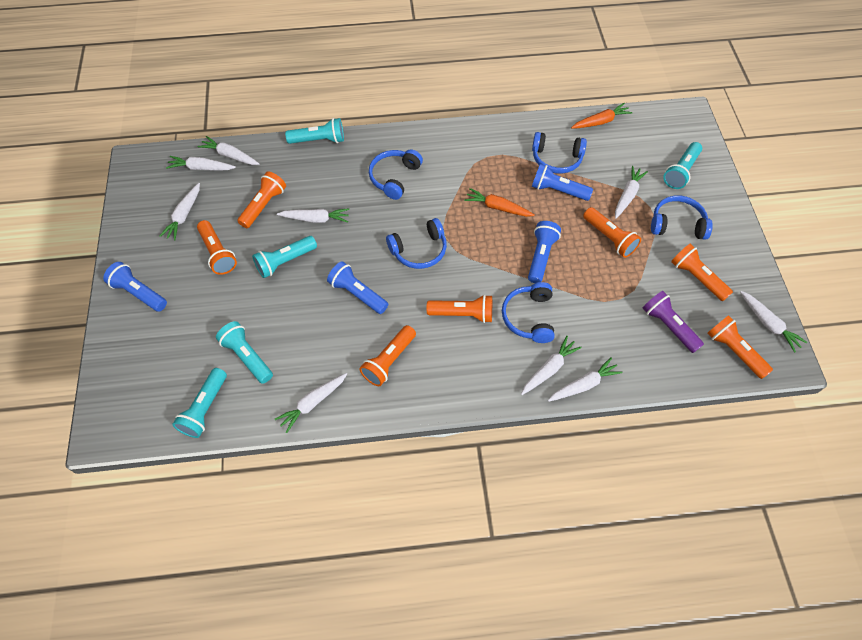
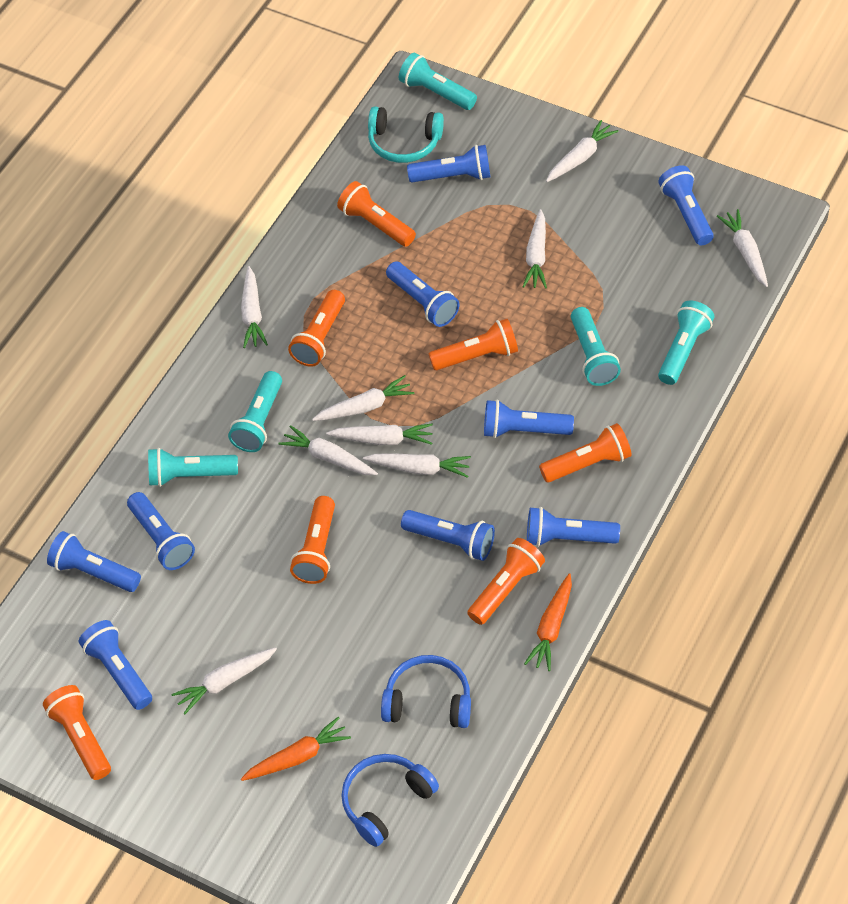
blue flashlight: [103,262,167,312] [327,261,388,314] [528,221,561,283] [532,164,593,201] = 4 -> [47,531,141,592] [79,620,152,710] [127,492,195,570] [386,262,459,327] [401,510,495,561] [407,145,490,182] [484,400,574,438] [527,507,620,547] [658,165,714,245] = 9
blue headphones: [369,149,423,200] [386,218,447,269] [502,282,555,343] [532,132,587,174] [651,195,713,240] = 5 -> [341,754,439,847] [381,655,471,728] = 2
purple flashlight: [643,291,704,353] = 1 -> none = 0
turquoise headphones: none = 0 -> [368,106,444,163] = 1

